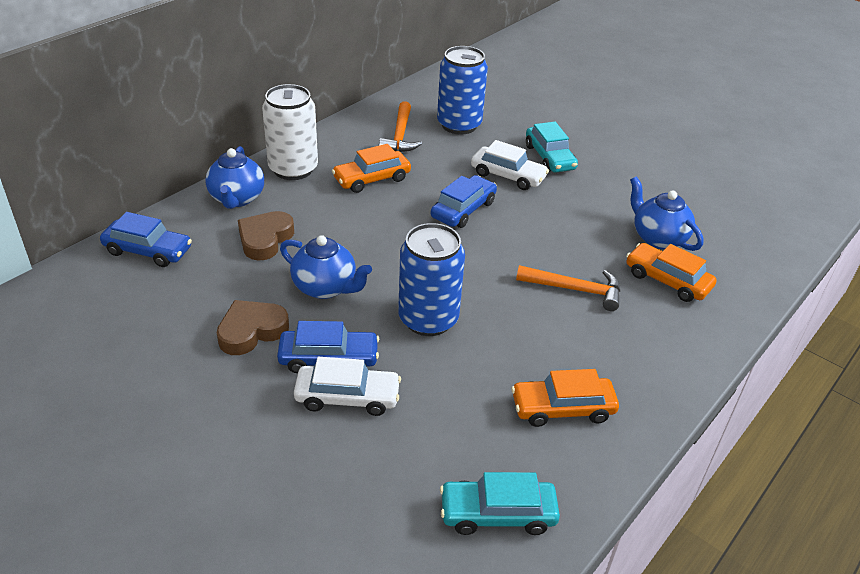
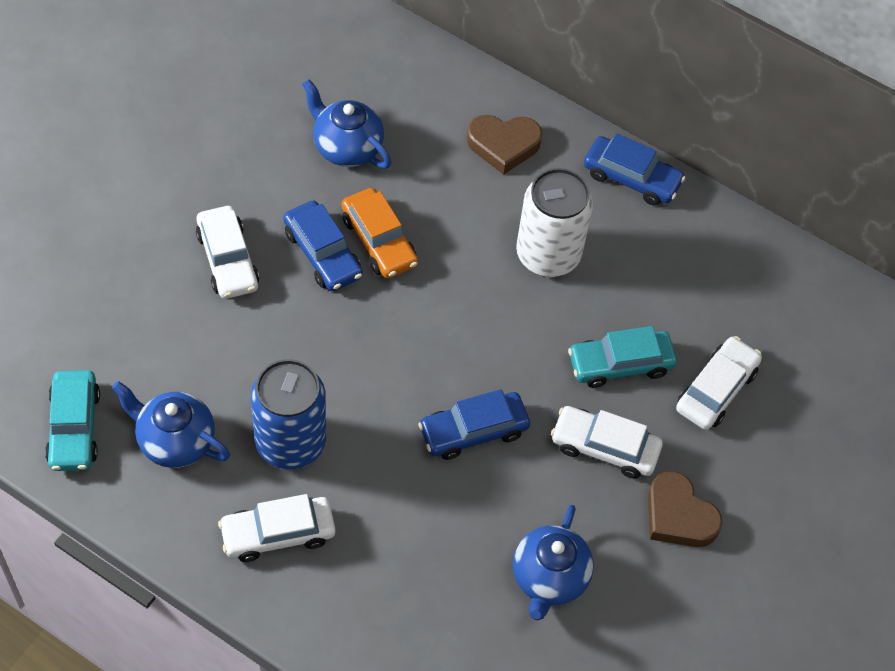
blue can: [398,223,465,336] [437,46,488,134] = 2 -> [251,359,326,469] = 1
orange car: [332,144,411,193] [511,369,619,427] [626,243,717,302] = 3 -> [341,188,418,279] = 1
orange hammer: [379,101,422,152] [516,265,620,311] = 2 -> none = 0
white car: [294,357,401,416] [471,140,549,190] = 2 -> [196,206,259,299] [218,494,335,562] [551,406,663,478] [676,336,762,430] = 4

